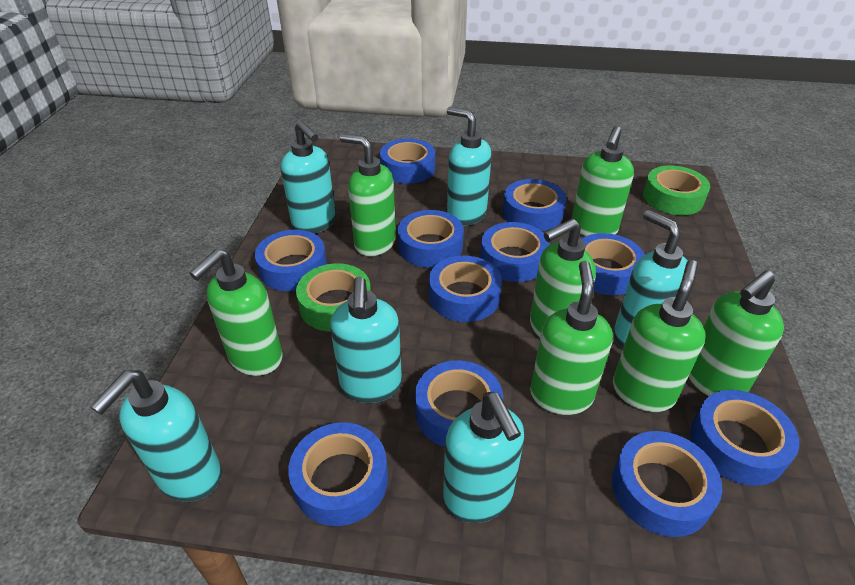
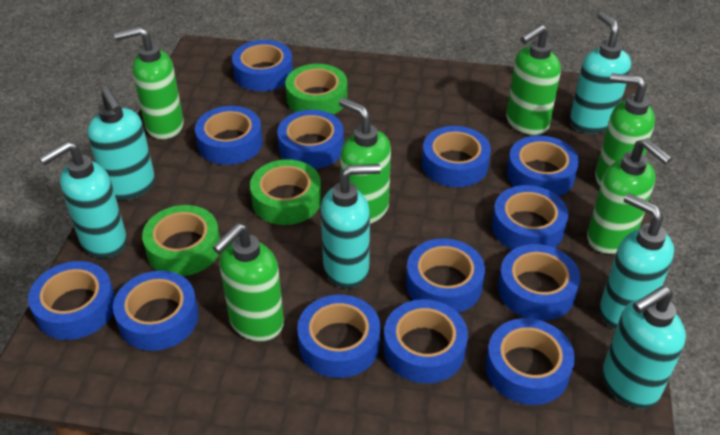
blue tape: [255,230,327,291] [288,422,388,526] [380,138,435,184] [398,210,464,268] [415,360,503,447] [429,256,502,322] [480,222,550,282] [503,179,566,231] [582,233,645,295] [612,431,722,537] [690,390,799,486] = 11 -> [28,261,115,340] [113,271,199,351] [195,106,263,165] [232,40,293,91] [277,110,344,169] [297,295,380,378] [384,299,468,384] [406,238,485,313] [422,126,491,187] [485,318,575,405] [492,185,568,250] [498,244,580,321] [507,135,579,196] = 13
green soap dispenser: [189,249,283,376] [340,134,396,256] [530,219,596,337] [530,261,613,415] [572,126,634,236] [613,260,706,412] [688,270,784,396] = 7 -> [114,26,184,140] [212,223,284,341] [339,98,391,224] [506,24,561,135] [587,138,672,254] [595,73,655,186] = 6
green tape: [296,263,371,331] [643,165,710,215] = 2 -> [142,205,220,276] [250,159,322,225] [285,64,348,115] = 3

